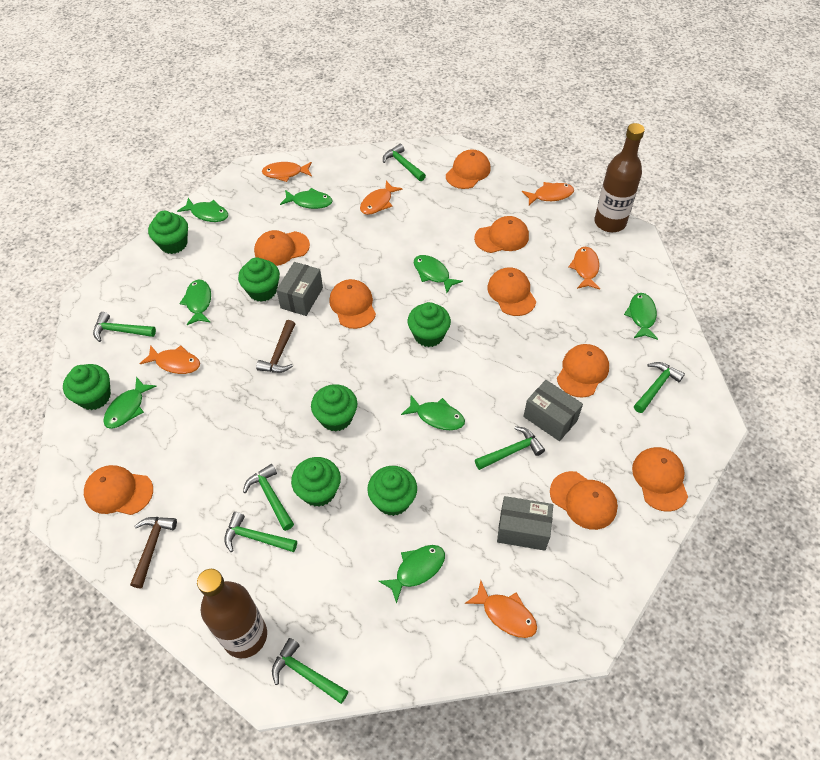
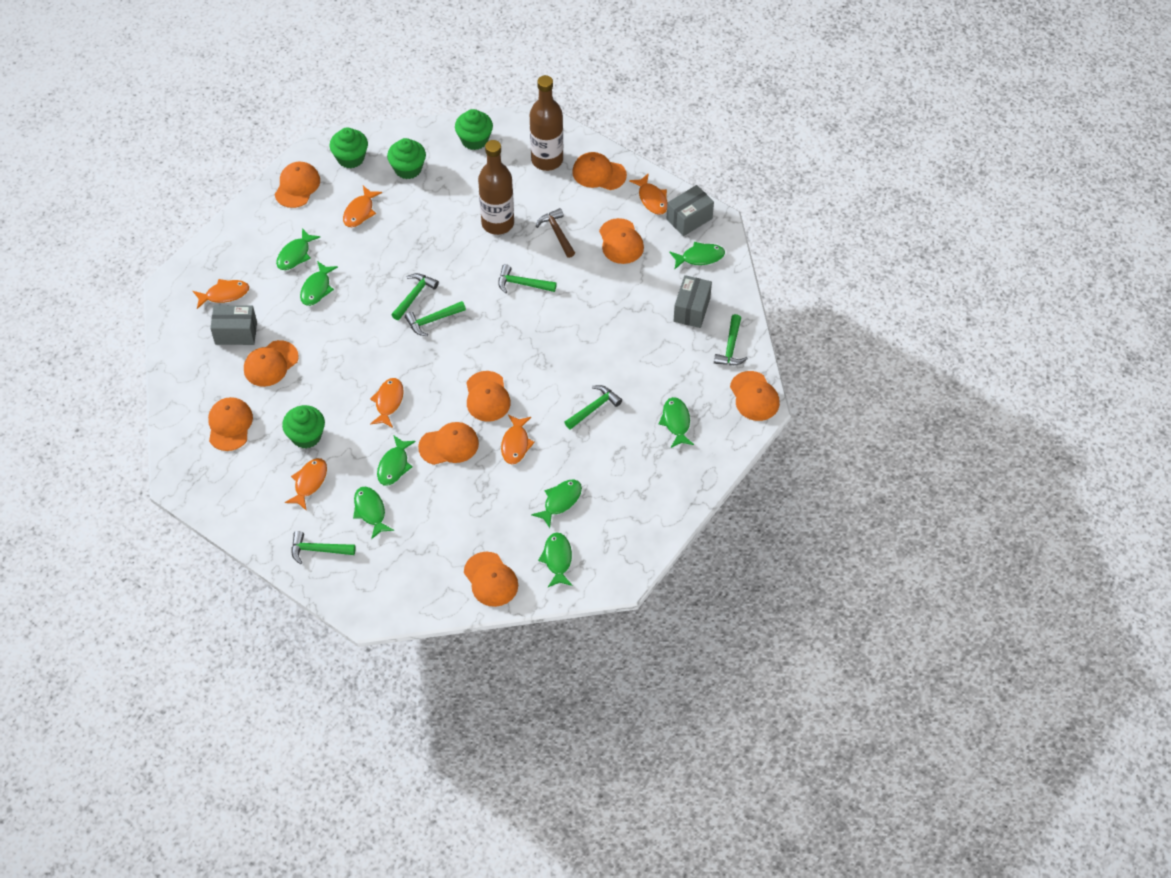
brown hammer: [130,517,177,588] [256,320,295,373] = 2 -> [536,208,575,258] = 1
green cupcake: [63,364,111,410] [148,211,188,254] [238,257,280,302] [291,457,341,507] [311,384,357,432] [367,466,417,516] [408,302,451,347] = 7 -> [282,405,325,449] [330,127,368,169] [387,138,426,179] [455,109,493,150] = 4
green hammer: [93,312,156,342] [224,512,297,552] [243,464,294,531] [272,638,348,704] [383,144,426,181] [475,426,545,470] [634,362,685,413] = 7 -> [291,531,356,564] [391,273,439,320] [405,301,466,336] [498,264,557,293] [564,385,622,430] [714,314,748,365] = 6

